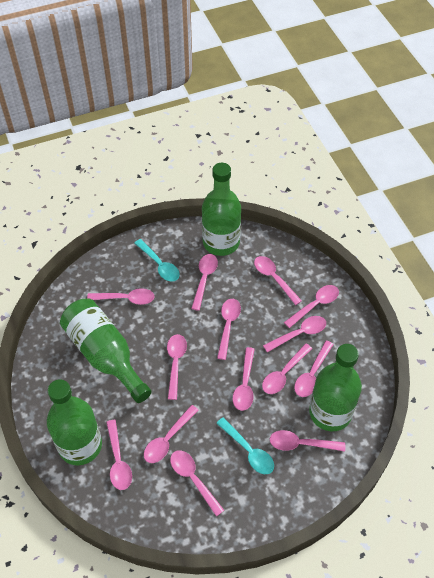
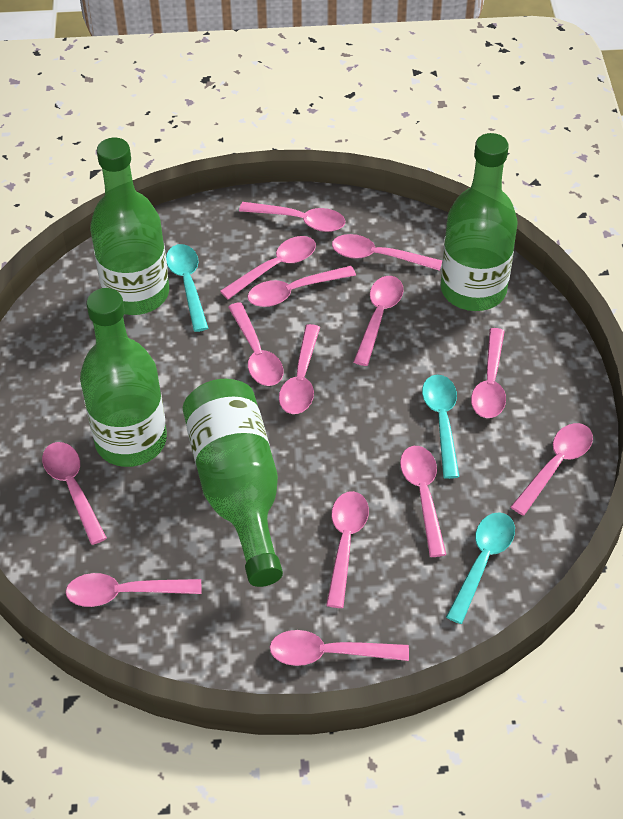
turquoise spoon: [134,239,180,281] [217,417,274,474] = 2 -> [166,244,208,332] [422,375,460,479] [446,512,515,624] = 3

